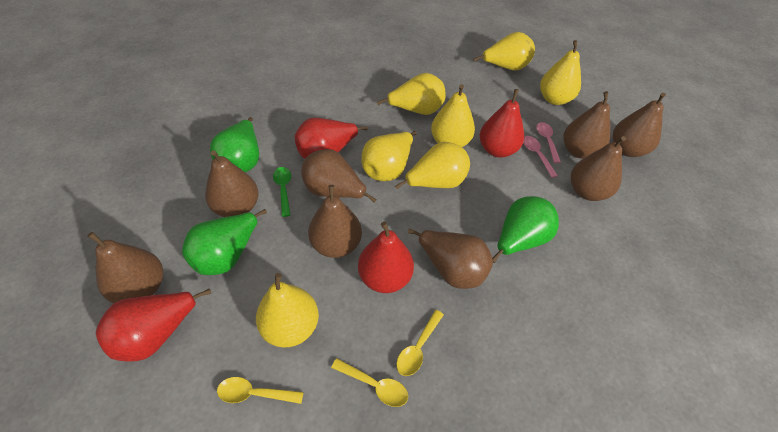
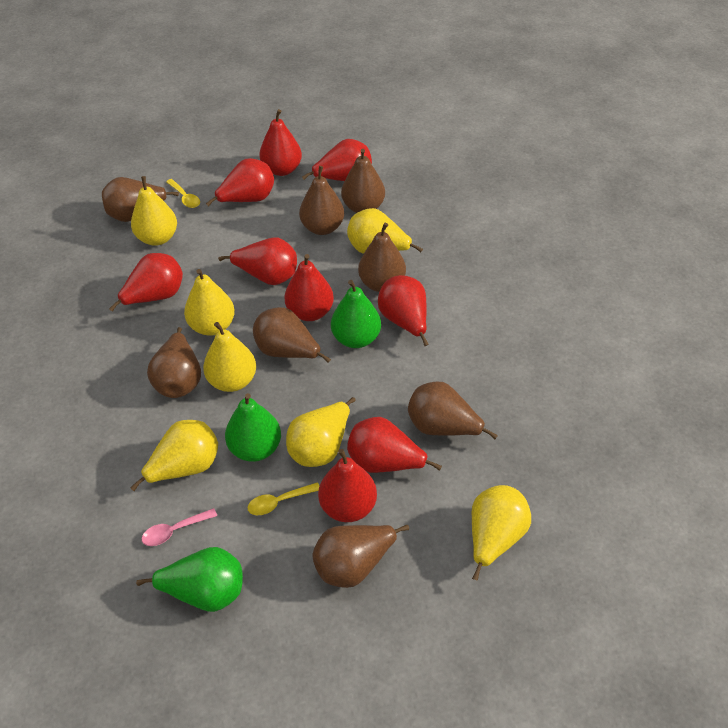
green spoon: [273,167,291,217] = 1 -> none = 0
pink spoon: [523,136,558,178] [536,122,561,163] = 2 -> [142,508,217,546] = 1
red pear: [96,289,211,362] [295,118,368,159] [358,222,414,293] [480,89,524,158] = 4 -> [109,253,183,312] [206,158,274,207] [218,237,297,285] [259,109,302,176] [284,254,334,321] [302,139,372,181] [318,449,377,522] [347,417,442,473] [378,275,429,346] = 9
yellow spoon: [217,377,304,404] [331,358,408,407] [396,310,444,376] = 3 -> [166,179,200,208] [248,482,319,515] = 2

